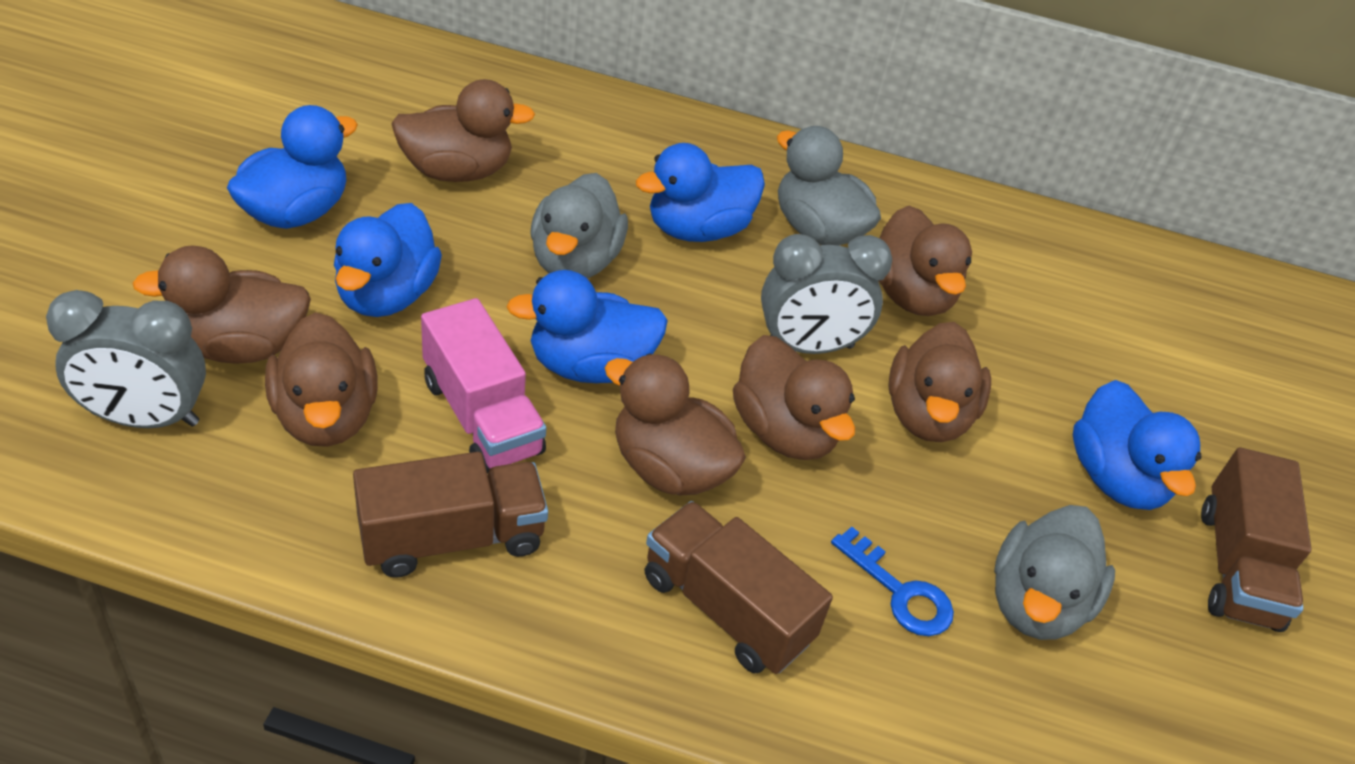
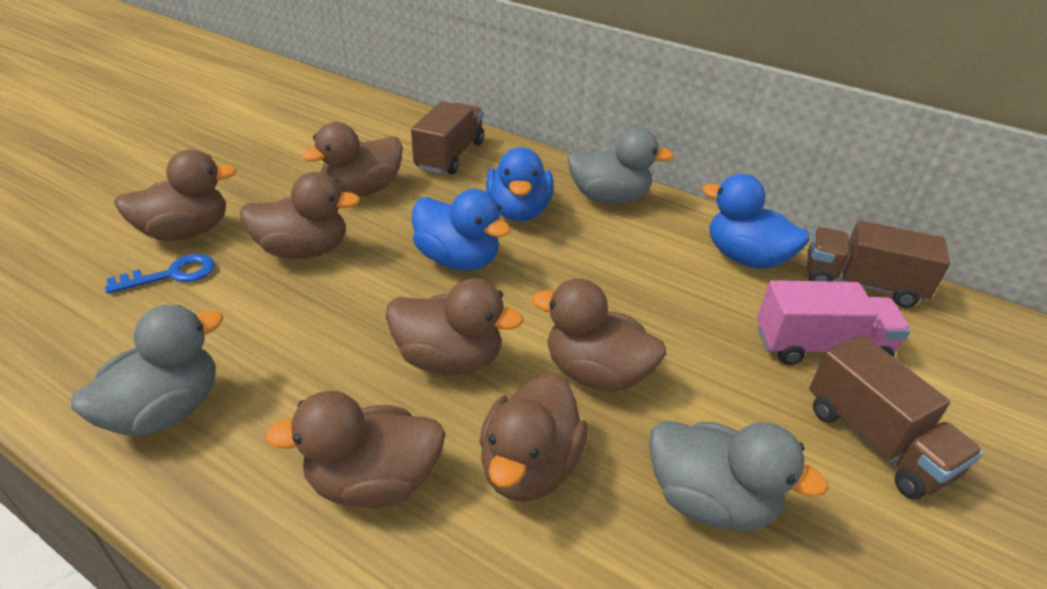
blue duck: [227,105,358,229] [334,203,442,317] [506,270,668,383] [636,143,765,242] [1073,380,1201,510] = 5 -> [412,189,511,270] [486,147,554,221] [702,174,810,269] = 3
grey clock: [46,290,206,428] [761,234,892,354] = 2 -> none = 0

